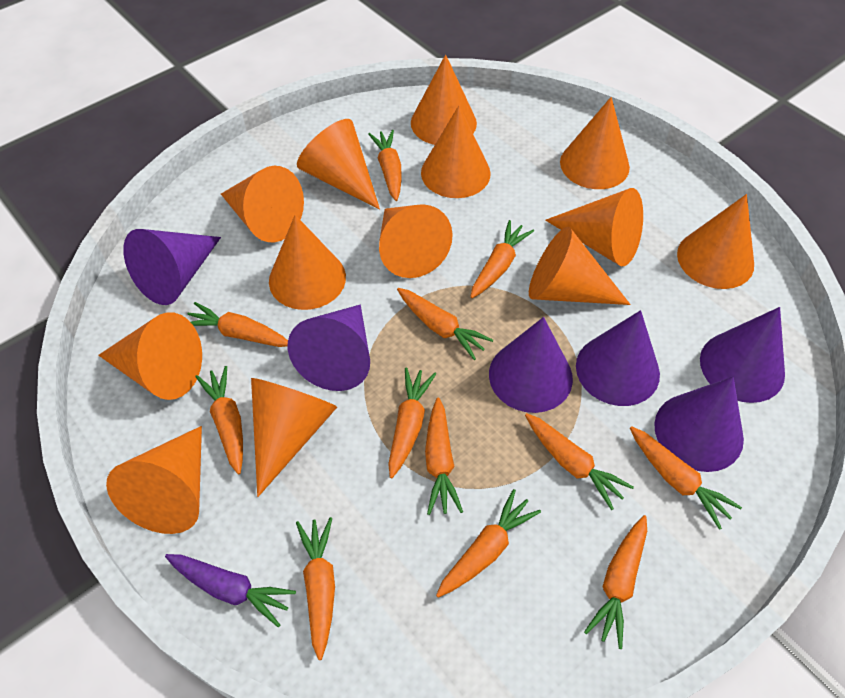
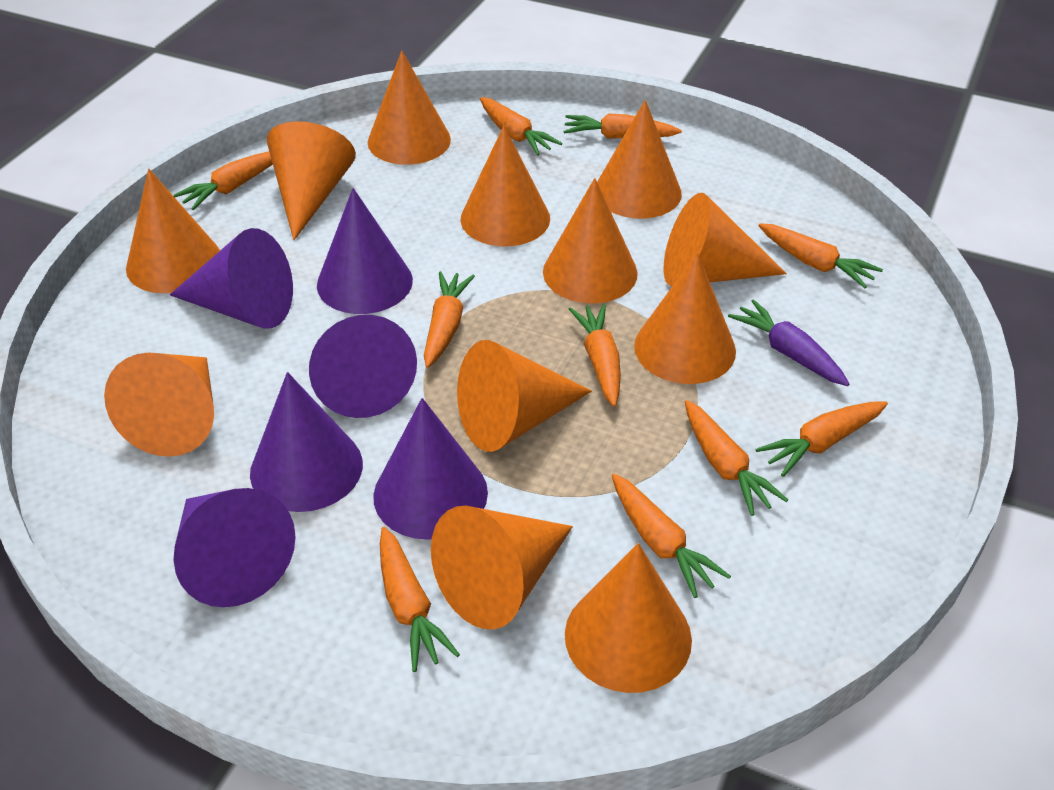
orange carrot: [187,302,288,347] [195,366,243,475] [296,517,335,660] [368,130,402,201] [388,367,436,478] [397,288,493,360] [425,397,463,515] [436,489,541,598] [470,220,534,298] [525,413,634,510] [584,515,647,649] [630,426,742,530] = 12 -> [173,151,273,210] [380,527,460,672] [424,271,475,368] [480,97,562,155] [563,113,682,139] [569,304,621,407] [611,474,731,598] [685,400,788,516] [755,402,888,477] [758,223,883,288] = 10
orange cone: [98,312,202,400] [106,426,202,534] [221,166,304,242] [251,378,337,497] [269,215,346,310] [297,119,380,210] [379,204,453,278] [411,54,477,145] [421,106,491,198] [529,227,631,305] [545,188,643,266] [560,97,630,189] [677,194,754,289] = 13 -> [104,352,214,457] [126,169,220,293] [267,121,356,240] [368,51,451,165] [431,506,573,629] [457,340,592,452] [461,126,550,246] [543,178,638,304] [565,543,692,693] [597,100,682,219] [634,253,736,384] [664,193,787,286] = 12

